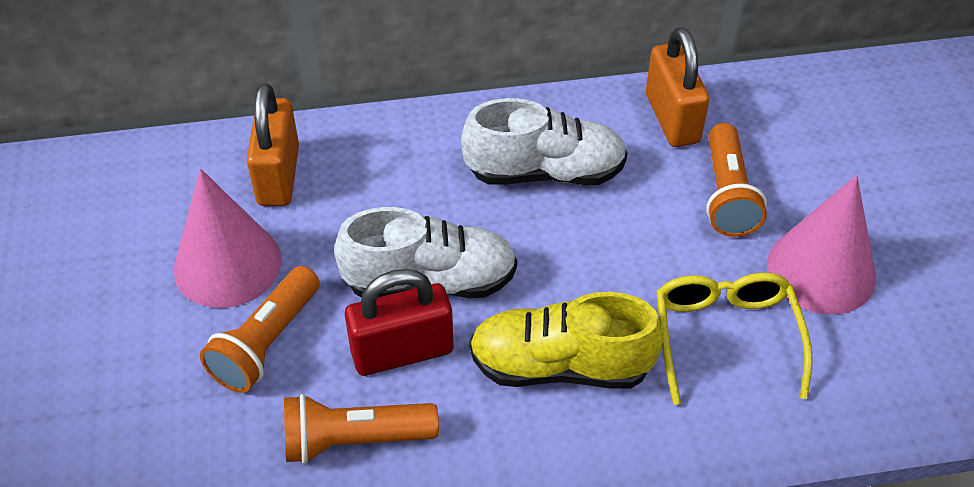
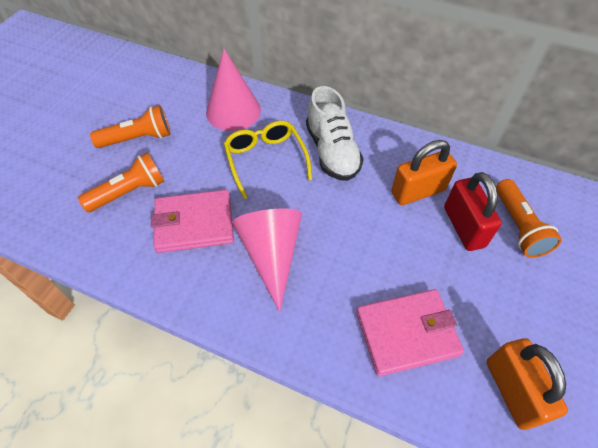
pink wallet: none = 0 -> [151,190,234,253] [356,289,464,376] = 2
white shoe: [334,207,517,298] [461,98,628,185] = 2 -> [306,86,364,181] = 1
yellow shoe: [469,292,664,389] = 1 -> none = 0

